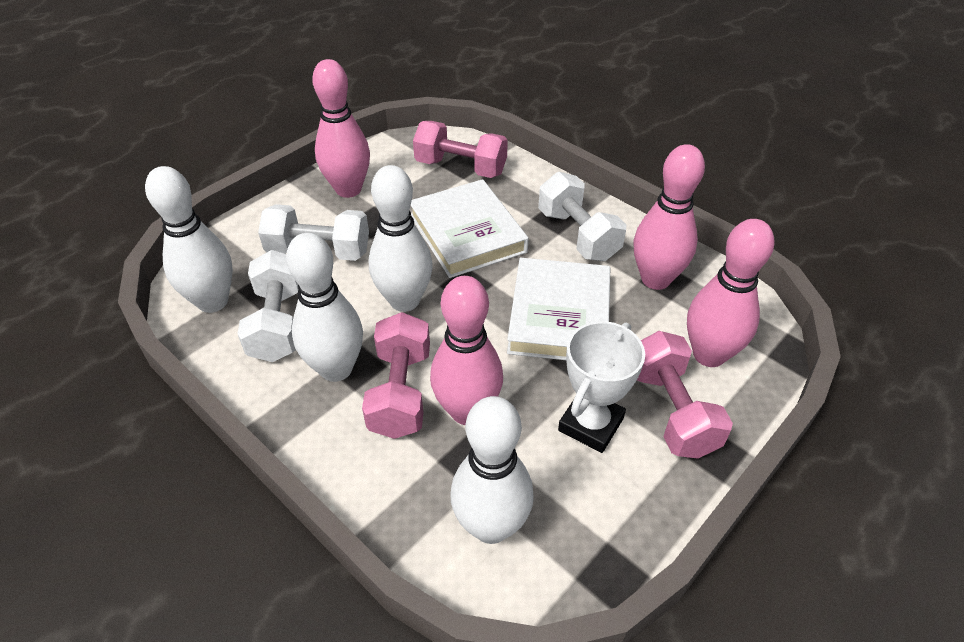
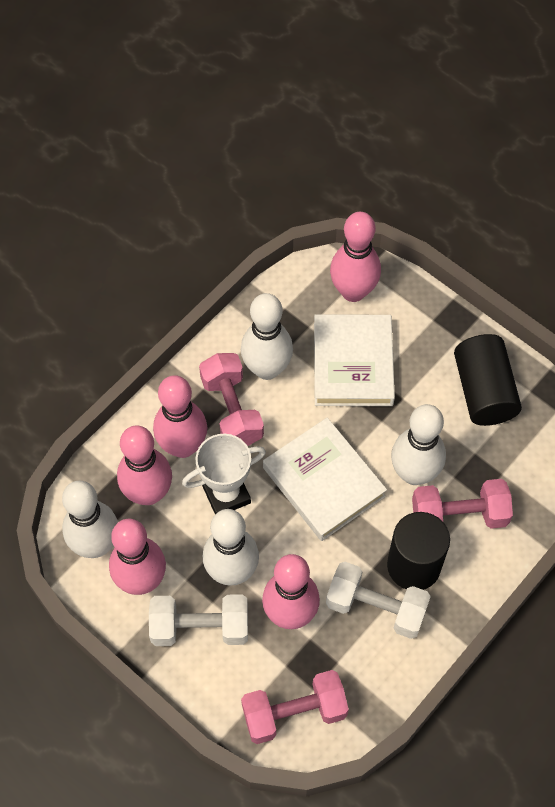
black cylinder: none = 0 -> [387,512,450,590] [454,334,522,426] = 2
pink bowling pin: [312,59,370,198] [430,276,503,425] [633,144,705,290] [687,219,775,367] = 4 -> [109,519,166,595] [117,425,172,505] [153,375,207,458] [262,554,320,629] [330,212,381,302] = 5
white dumbbell: [237,250,299,362] [258,204,369,261] [538,172,626,261] = 3 -> [149,594,248,646] [326,562,431,639] = 2

